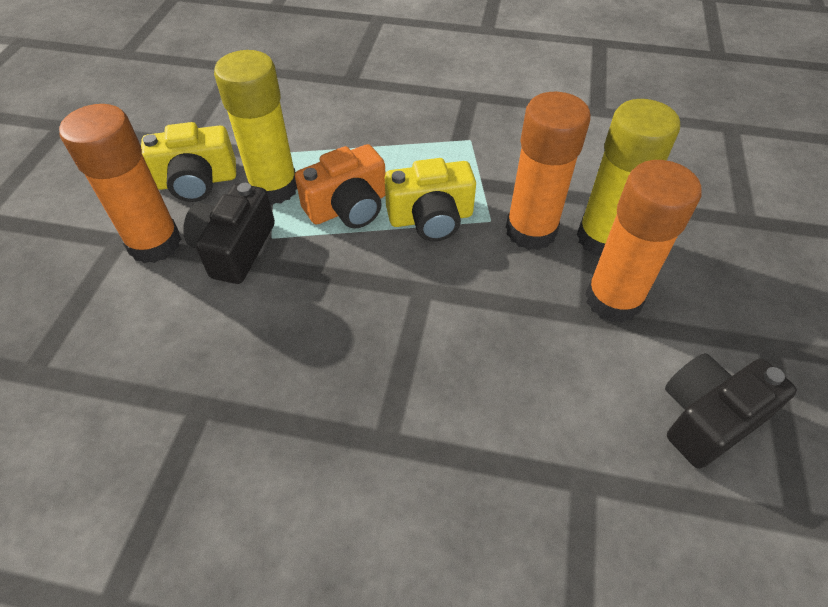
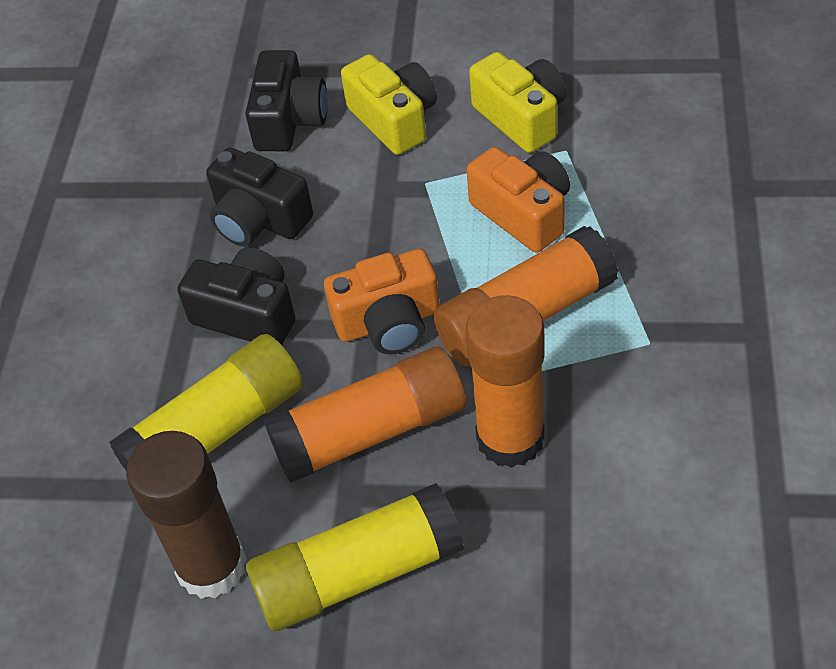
black camera: [183,183,275,284] [665,353,797,469] = 2 -> [177,247,296,345] [206,148,313,246] [246,50,327,151] = 3
brown glue stick: none = 0 -> [126,431,247,599] = 1
orange camera: [295,144,385,228] = 1 -> [324,248,440,354] [467,147,570,253] = 2

